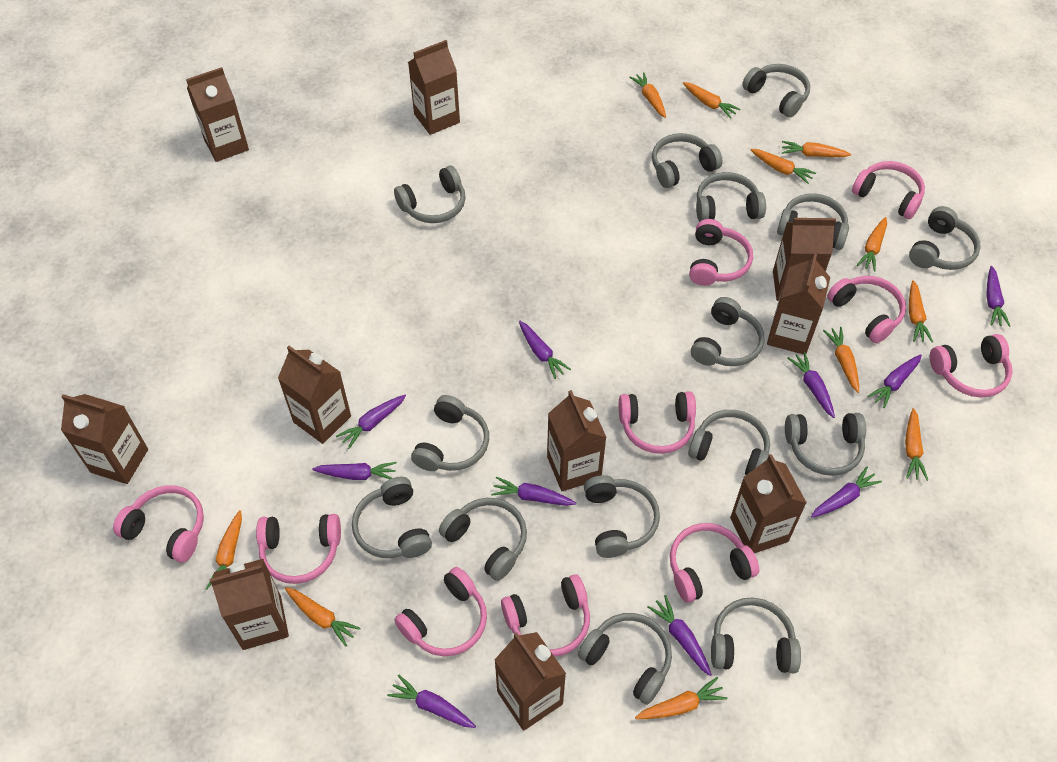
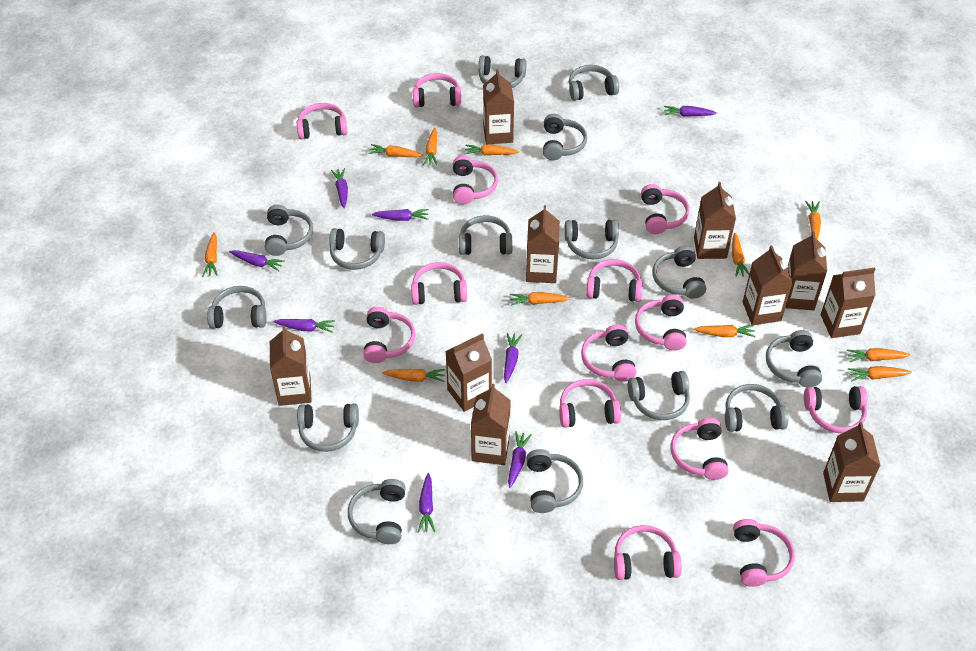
pink headphones: [113,485,204,562] [256,514,341,584] [394,567,487,656] [501,574,590,657] [619,391,696,454] [670,523,759,603] [689,219,753,286] [827,276,906,343] [852,161,925,219] [930,334,1013,397] = 10 -> [297,103,348,139] [363,307,415,363] [411,262,467,305] [413,73,461,107] [453,156,498,204] [559,379,621,428] [581,324,637,382] [586,259,643,302] [614,525,682,580] [635,295,687,351] [641,184,690,234] [671,418,729,480] [733,519,795,587] [804,386,868,433] = 14
purple carrot: [312,462,397,480] [336,395,406,449] [387,675,476,728] [491,477,576,506] [519,321,571,379] [648,595,712,676] [788,352,835,418] [811,467,882,517] [867,354,922,408] [986,266,1010,327] = 10 -> [229,250,285,271] [274,319,335,333] [331,168,348,209] [372,209,429,221] [418,473,435,533] [504,333,522,383] [508,431,532,488] [664,106,717,116] = 8

